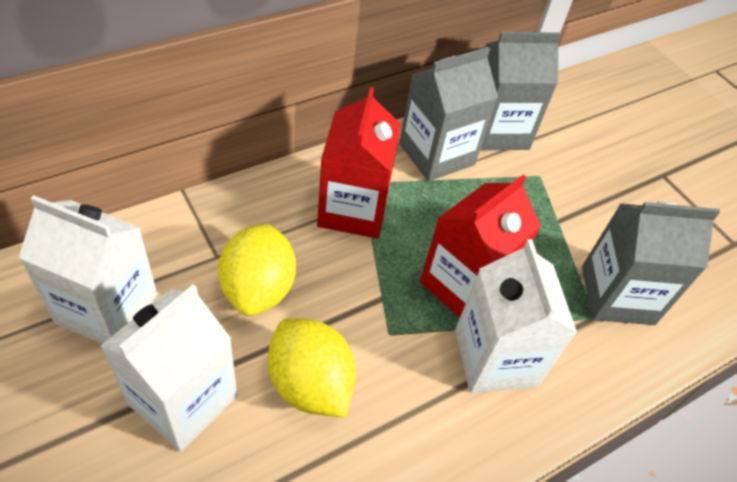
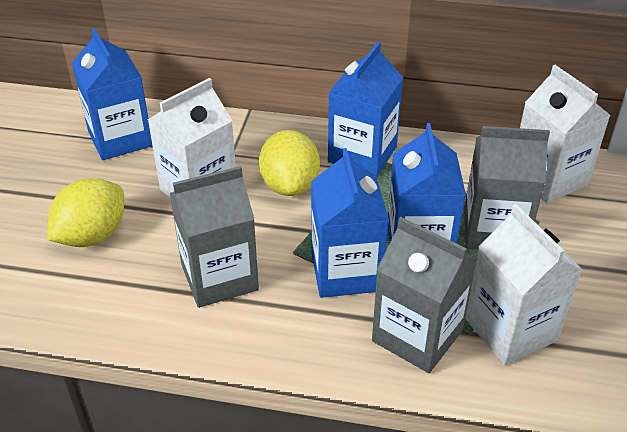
blue carton: none = 0 -> [72,28,152,160] [311,148,389,298] [328,42,403,177] [388,123,466,244] = 4
red carton: [317,87,401,239] [420,175,541,318] = 2 -> none = 0

